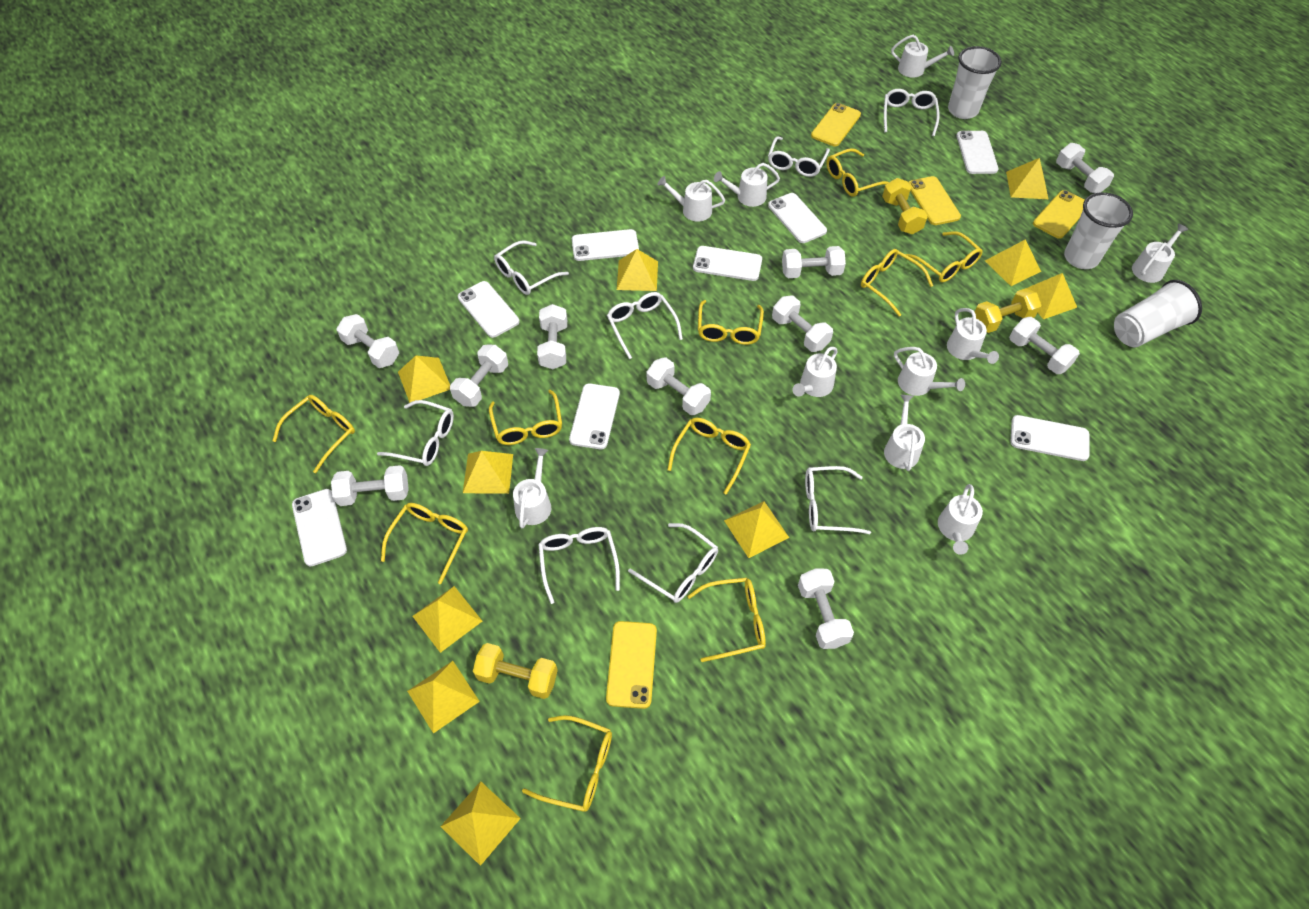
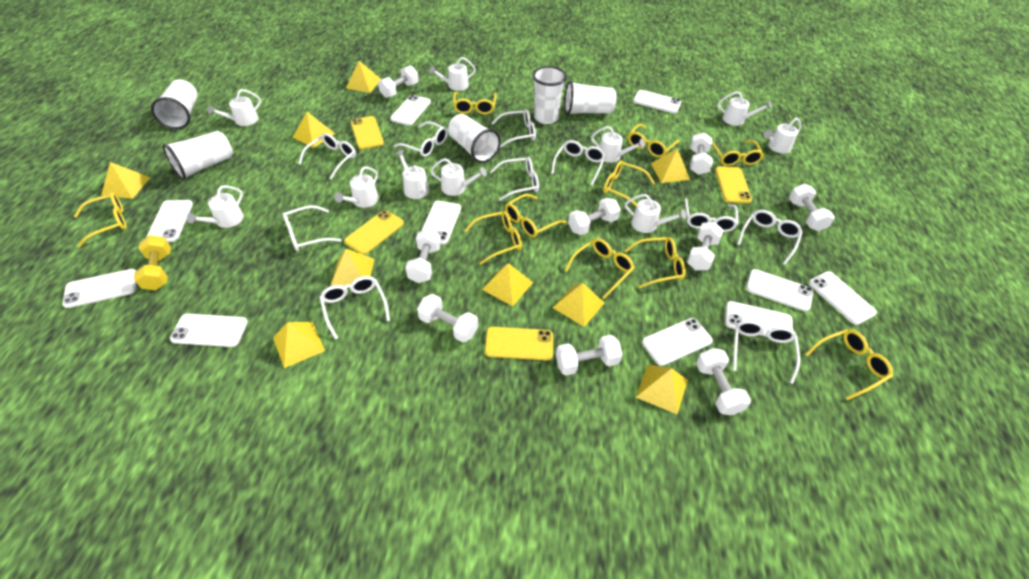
white cup: [948,46,1002,119] [1064,192,1133,269] [1114,280,1202,347] = 3 -> [151,79,198,129] [163,131,233,180] [448,114,501,163] [532,66,567,124] [564,81,617,115] = 5
white dumbbell: [331,465,409,506] [337,314,399,368] [450,345,508,407] [537,304,567,369] [647,357,711,415] [772,296,833,352] [782,246,846,278] [798,568,854,649] [1009,317,1080,374] [1056,143,1114,193] = 10 -> [378,66,419,98] [405,229,441,283] [417,294,478,343] [556,335,622,376] [568,198,621,235] [687,222,724,270] [690,132,713,175] [696,348,751,415] [789,183,835,232] = 9
white glasses: [377,400,454,466] [494,240,569,295] [538,527,620,604] [607,292,683,359] [628,523,718,603] [768,136,830,177] [805,466,871,534] [884,89,940,136] = 8 -> [282,205,342,251] [298,133,356,180] [320,276,390,339] [393,121,448,157] [490,157,539,201] [492,109,536,148] [551,140,606,185] [684,198,738,232] [733,320,800,384] [737,210,803,265] = 10
white phone: [292,489,347,567] [458,281,520,338] [569,383,620,449] [572,229,639,261] [693,246,762,281] [768,193,827,243] [956,131,999,174] [1011,415,1090,461] = 8 -> [62,269,136,308] [146,200,193,242] [170,314,248,347] [390,95,431,126] [421,201,461,245] [633,90,681,113] [642,318,713,366] [725,301,793,337] [746,269,813,311] [809,271,877,325] = 10
yellow dumbbell: [473,643,558,699] [882,178,928,234] [975,288,1041,333] = 3 -> [134,235,171,290] = 1
yellow pyramid: [398,356,450,403] [407,661,480,733] [413,586,482,653] [440,781,521,866] [463,451,513,494] [617,249,658,291] [724,501,789,558] [985,239,1041,286] [1006,158,1049,199] [1026,273,1077,320] = 10 -> [101,162,150,199] [273,322,325,368] [293,112,335,148] [331,249,375,286] [346,61,381,93] [482,263,533,306] [552,283,604,327] [636,364,688,414] [651,148,690,183] = 9

